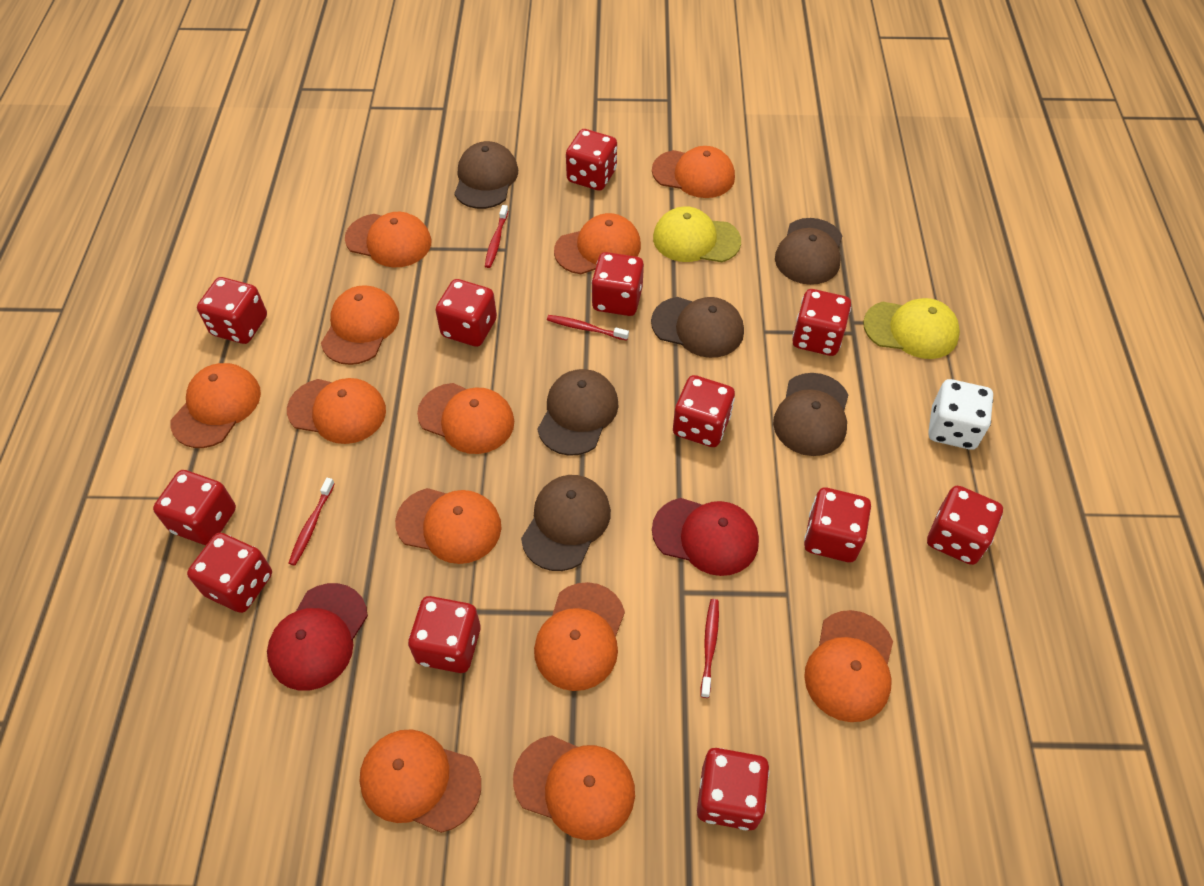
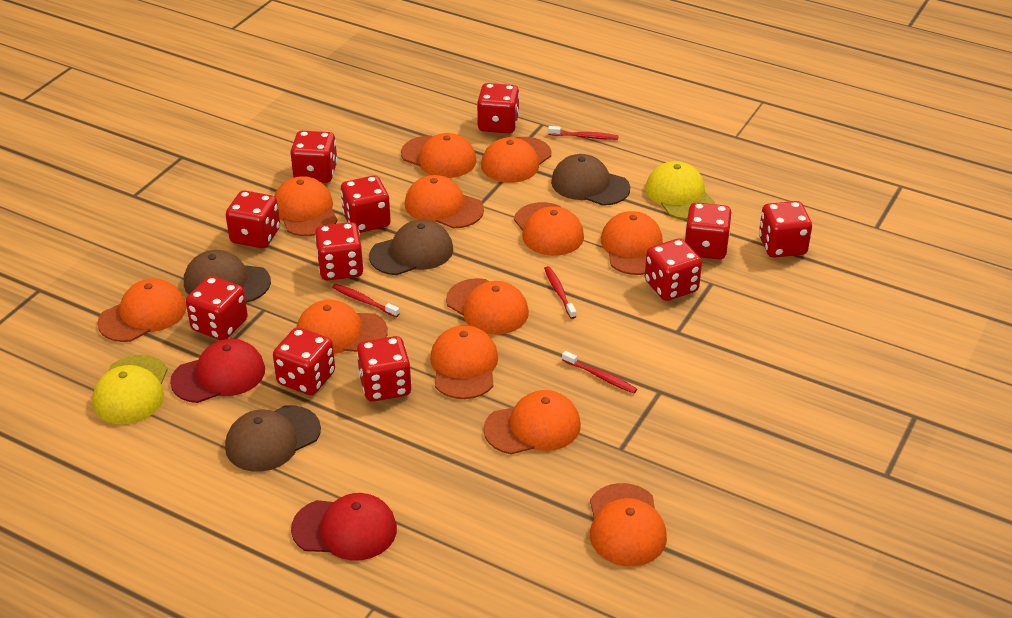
brown cap: [454,141,518,209] [521,475,611,571] [537,369,618,456] [651,297,744,358] [773,373,848,456] [775,218,842,285] = 6 -> [184,250,271,303] [225,405,321,472] [369,220,453,275] [551,154,630,206] = 4
red dice: [153,470,236,545] [187,533,272,613] [197,277,267,344] [408,596,481,673] [435,279,497,347] [566,129,617,191] [591,252,644,316] [673,375,735,447] [697,748,769,830] [792,289,851,356] [804,488,871,562] [927,486,1003,565] = 12 -> [186,276,248,340] [226,190,280,248] [273,327,335,395] [290,131,337,183] [315,222,364,280] [341,175,391,233] [357,336,412,402] [477,83,519,133] [645,238,702,301] [685,202,732,259] [759,201,812,258] = 11
white dice: [928,379,993,450] = 1 -> none = 0

